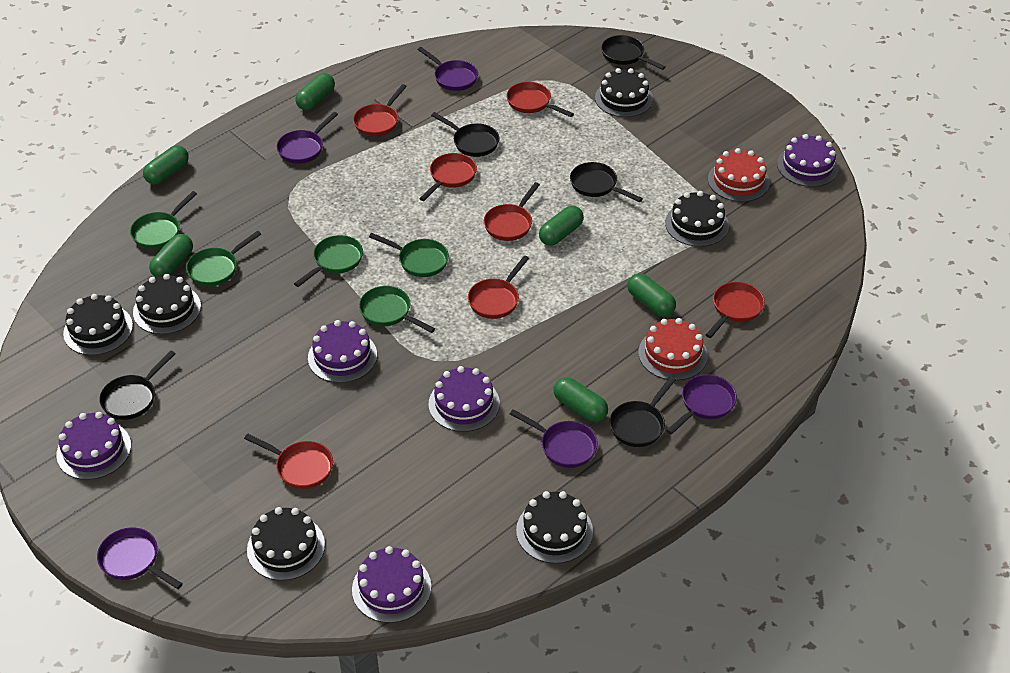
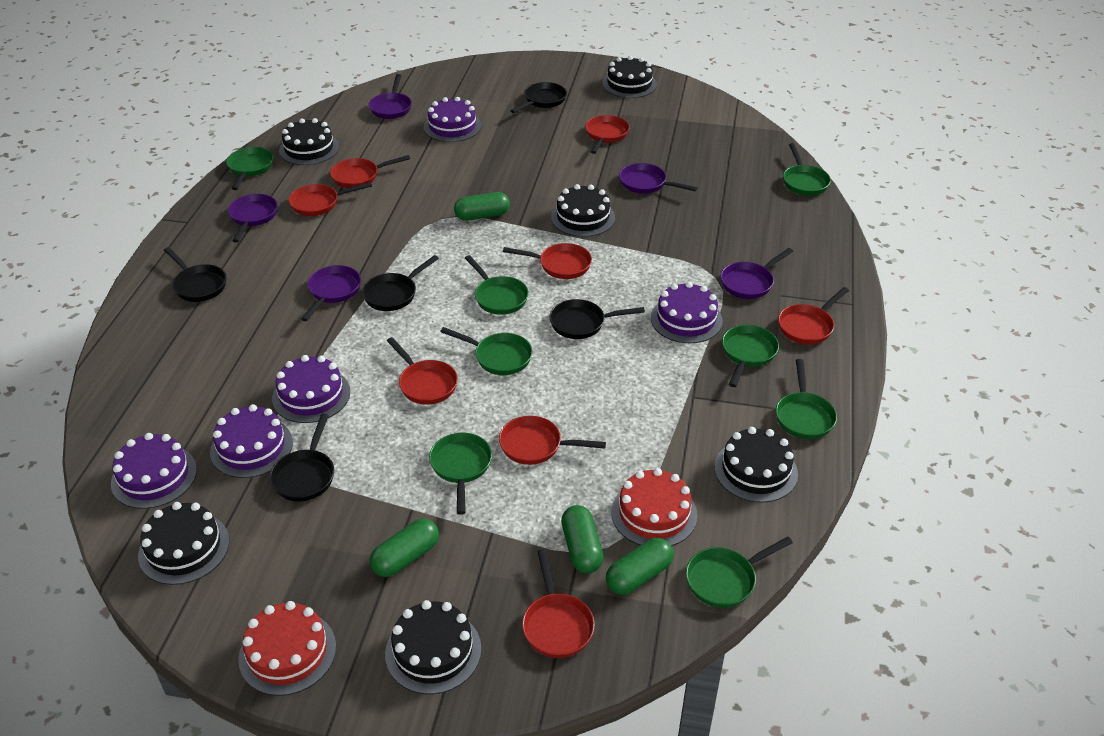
green capsule: [143,145,189,184] [149,234,193,277] [295,73,335,110] [539,206,584,246] [553,377,608,422] [627,273,676,317] = 6 -> [370,518,439,577] [454,192,510,221] [561,505,604,574] [606,538,674,595] = 4
green pan: [130,191,197,249] [186,231,261,286] [294,235,363,287] [359,286,435,333] [369,233,449,277] = 5 -> [226,147,273,190] [429,433,492,515] [440,327,532,375] [465,255,529,315] [686,537,793,608] [722,325,779,387] [776,359,837,439] [783,143,831,196] = 8
red pan: [244,434,333,489] [353,84,407,136] [419,153,477,201] [468,256,529,319] [484,182,540,241] [506,82,574,117] [706,282,765,338] = 7 -> [289,182,372,216] [330,155,410,188] [387,337,458,405] [499,416,606,465] [503,243,592,279] [522,549,595,658] [585,115,630,154] [778,287,849,344] = 8

